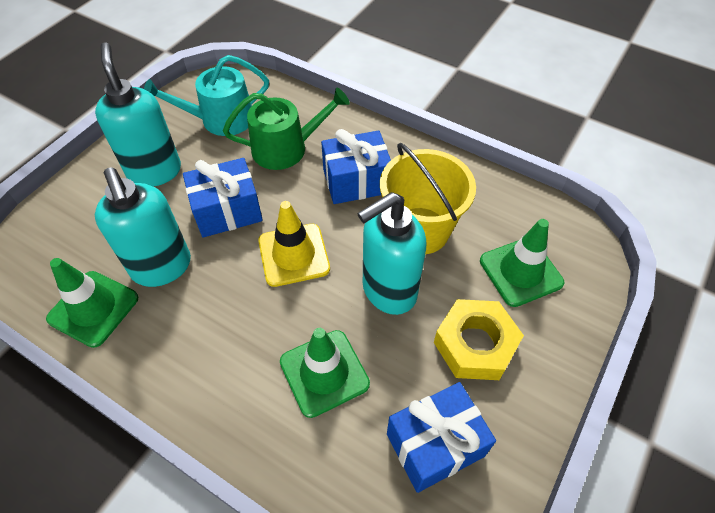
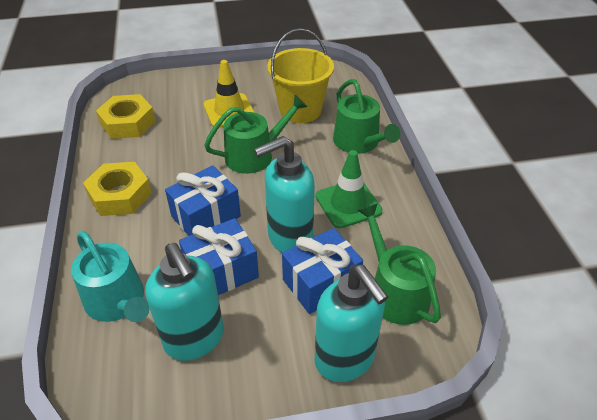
green traffic cone: [46,258,138,348] [280,328,370,418] [480,219,564,307] = 3 -> [316,150,382,228] = 1
green watering can: [223,87,350,170] = 1 -> [204,95,307,174] [333,79,401,154] [357,203,441,325] = 3
yellow nut: [434,299,524,380] = 1 -> [83,162,152,216] [96,94,155,139] = 2

